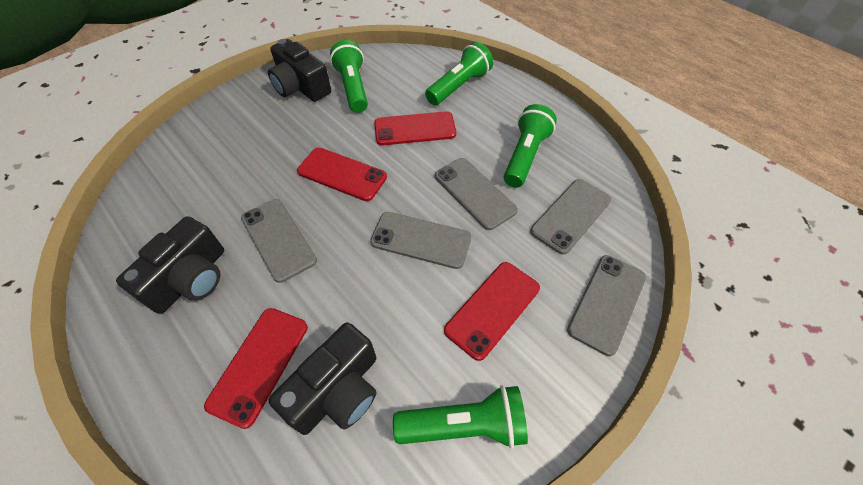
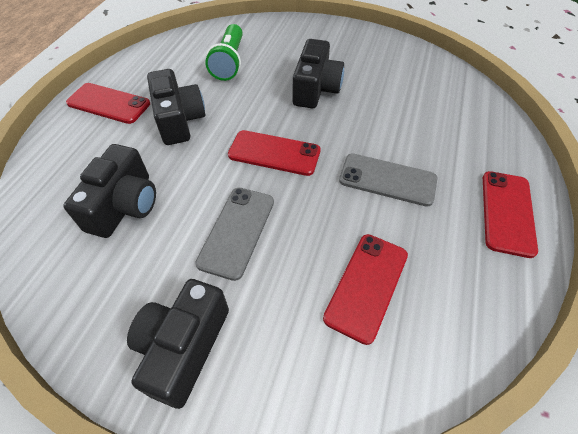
black camera: [116,216,224,314] [268,39,331,102] [269,322,376,435] = 3 -> [63,144,156,238] [127,279,229,409] [147,69,205,145] [292,39,344,108] = 4
green flashlight: [330,40,368,113] [393,385,528,449] [425,42,493,105] [504,104,557,188] = 4 -> [205,24,243,81] = 1
grey phone: [241,199,317,283] [370,212,471,269] [435,158,518,230] [530,179,611,255] [567,255,646,356] = 5 -> [195,188,274,281] [339,153,438,207] = 2

